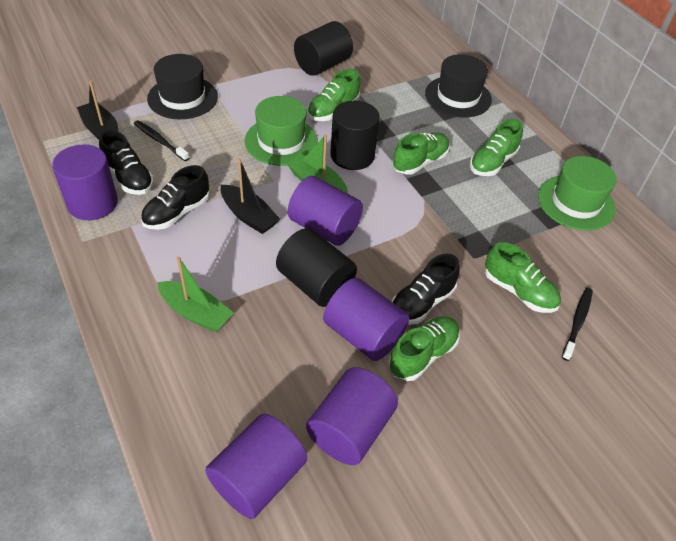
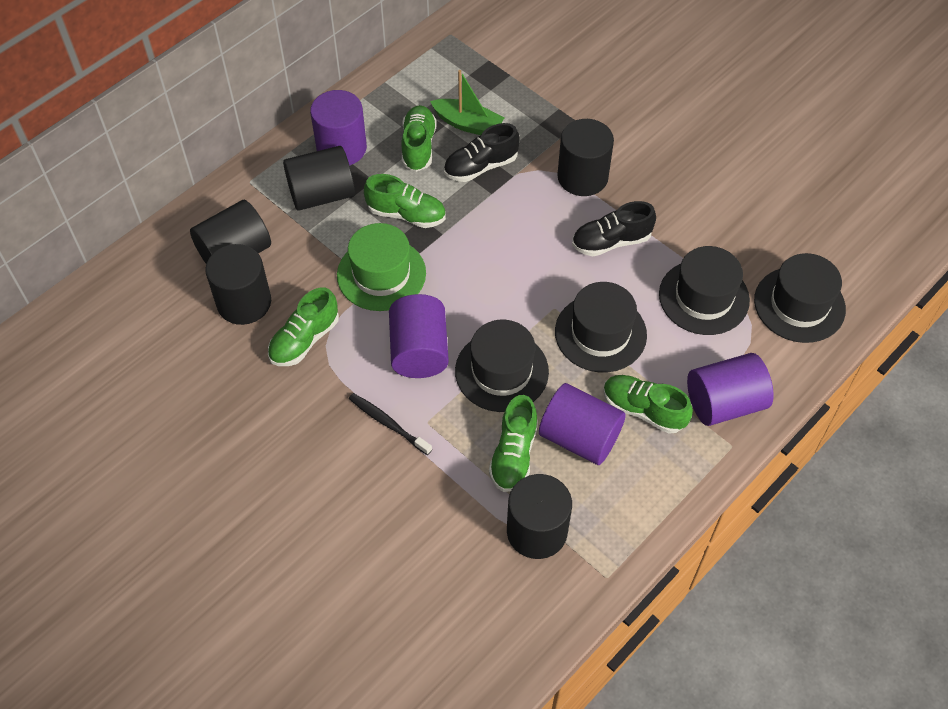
black boat: [77,81,118,140] [221,158,280,234] = 2 -> none = 0
black cylinder: [276,228,357,307] [294,21,353,76] [330,101,380,170] = 3 -> [190,200,271,264] [205,244,271,325] [283,146,355,211] [507,474,572,559] [557,119,614,196] = 5
black hat: [147,54,218,119] [425,54,492,118] = 2 -> [455,320,549,412] [555,282,647,372] [659,246,750,335] [754,253,846,343] = 4
black shoe: [99,130,154,195] [141,165,210,230] [392,254,460,325] = 3 -> [444,123,520,182] [572,201,656,256] = 2
black toothbrush: [134,120,189,161] [562,288,593,361] = 2 -> [349,393,432,455] = 1
green boat: [158,256,234,332] [286,135,348,193] = 2 -> [430,70,505,135] = 1
green hat: [244,96,318,166] [538,156,617,231] = 2 -> [337,223,426,311] = 1
purple cylinder: [52,145,118,220] [205,414,307,519] [288,176,363,246] [306,367,398,465] [323,278,409,361] = 5 -> [310,90,367,166] [389,294,449,378] [539,383,626,465] [687,353,774,426] = 4

